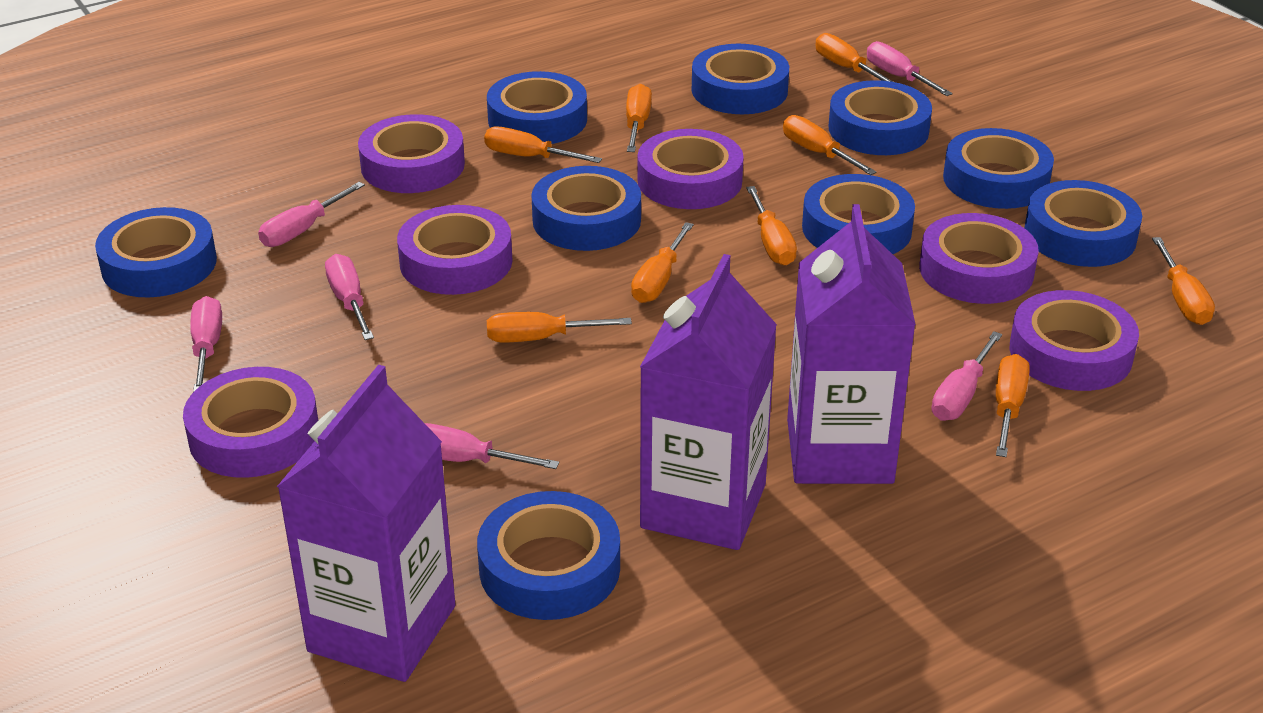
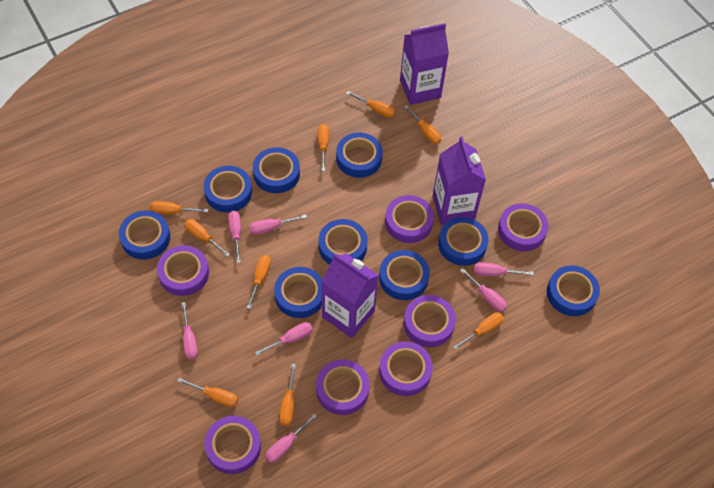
pink screwdriver: [190,296,222,392] [258,182,365,247] [325,254,374,340] [425,423,559,469] [867,41,953,96] [931,331,1002,421] = 6 -> [181,302,198,360] [228,211,241,263] [249,214,307,235] [255,322,313,356] [265,413,317,463] [460,268,507,312] [474,262,534,276] = 7
purple tape: [183,367,318,478] [358,114,465,193] [397,205,513,295] [638,129,744,209] [919,213,1039,304] [1010,290,1139,391] = 6 -> [157,245,209,296] [204,416,261,474] [316,359,370,415] [379,341,433,396] [385,195,434,243] [404,295,456,347] [498,203,548,251] = 7

